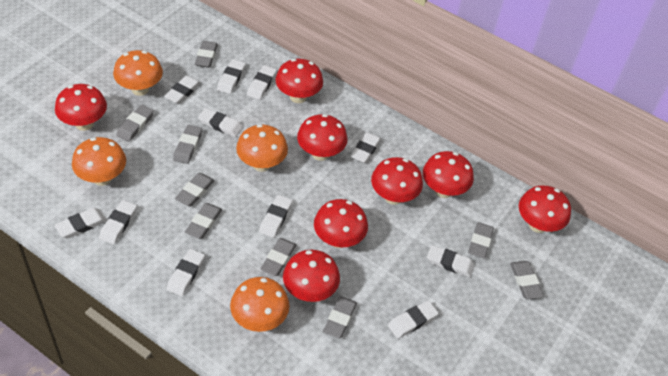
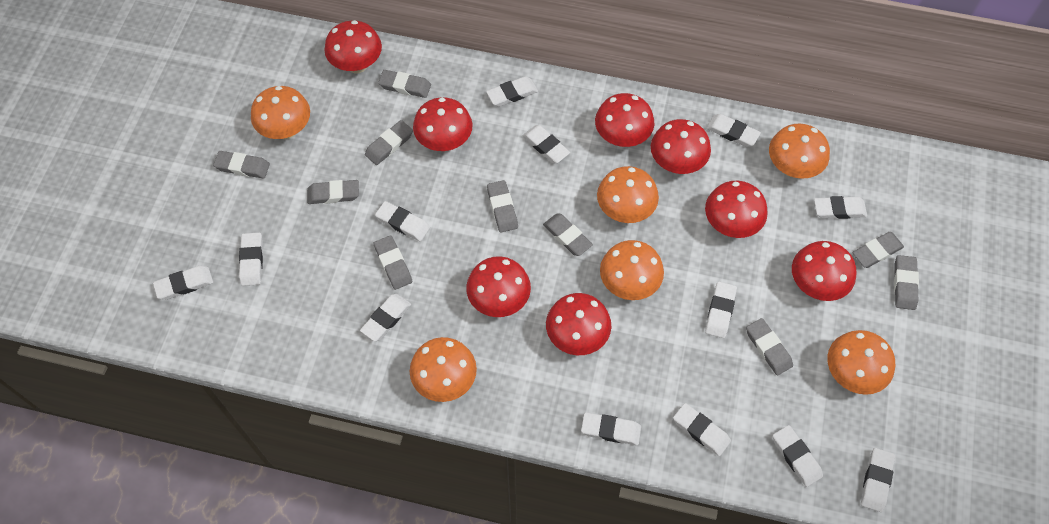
grey eraser: [117,105,154,142] [173,125,202,164] [175,173,215,207] [185,203,222,239] [195,41,218,68] [261,238,296,276] [323,296,357,339] [468,222,494,258] [510,261,544,299] = 9 -> [213,151,270,179] [307,180,359,204] [365,120,413,165] [374,235,412,290] [378,70,431,98] [487,180,518,233] [543,214,593,256] [746,318,793,375] [853,232,904,268] [894,255,919,310] = 10
orange mushroom: [72,137,126,186] [113,50,163,96] [230,277,289,332] [236,124,288,172] = 4 -> [251,86,310,139] [410,337,477,402] [597,166,659,223] [600,240,664,300] [769,124,830,179] [827,330,895,395] = 6
white eraser: [54,208,107,238] [99,200,137,244] [164,75,201,104] [166,249,205,296] [198,108,243,137] [217,59,246,94] [247,65,277,100] [259,195,292,238] [351,132,381,163] [388,300,438,339] [427,245,475,277] = 11 -> [153,266,213,300] [239,233,263,286] [360,294,411,342] [375,201,430,241] [486,76,538,107] [523,125,570,163] [581,412,641,445] [673,403,731,456] [705,282,737,338] [706,114,761,147] [773,425,823,487] [814,196,867,219] [861,448,895,512] = 13

